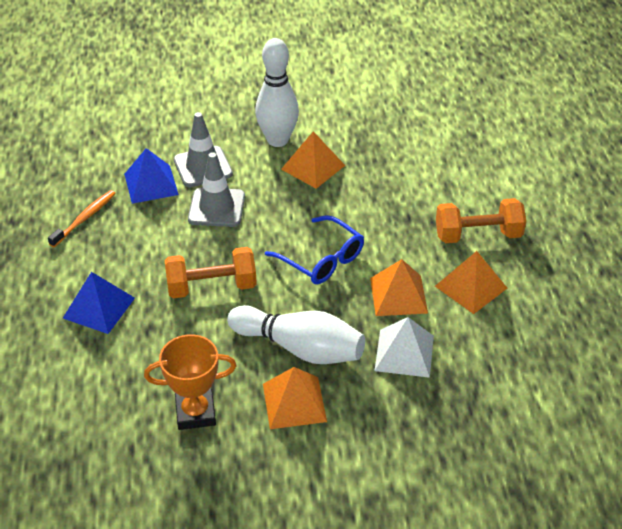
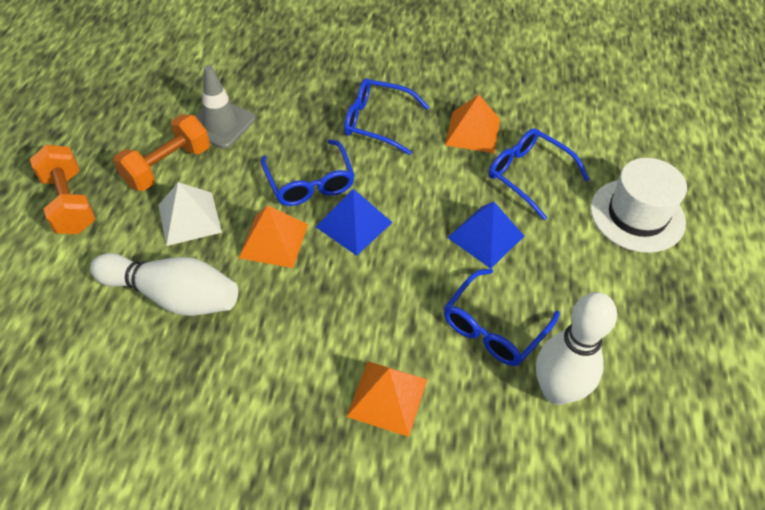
blue glasses: [265,215,364,284] = 1 -> [261,139,355,206] [344,78,429,155] [444,268,560,366] [489,128,590,220] = 4
grey traffic cone: [174,112,233,187] [188,152,245,227] = 2 -> [196,65,256,149] = 1
orange pyramid: [263,367,327,429] [281,131,345,189] [370,259,428,316] [435,251,507,314] = 4 -> [239,205,308,268] [346,361,428,437] [445,95,500,154] = 3
orange toothbrush: [48,190,116,247] = 1 -> none = 0
orange trophy: [144,334,237,430] = 1 -> none = 0
white hat: none = 0 -> [590,158,687,253] = 1

